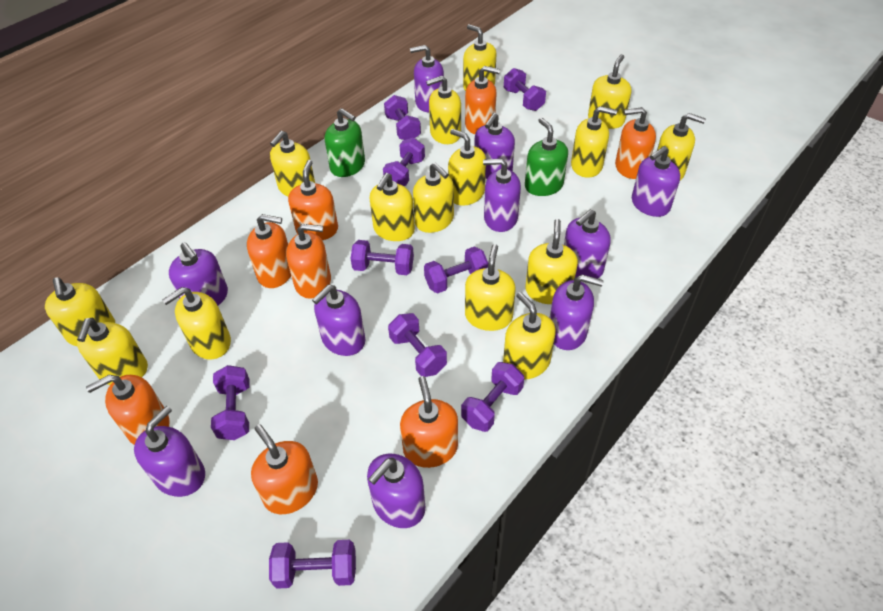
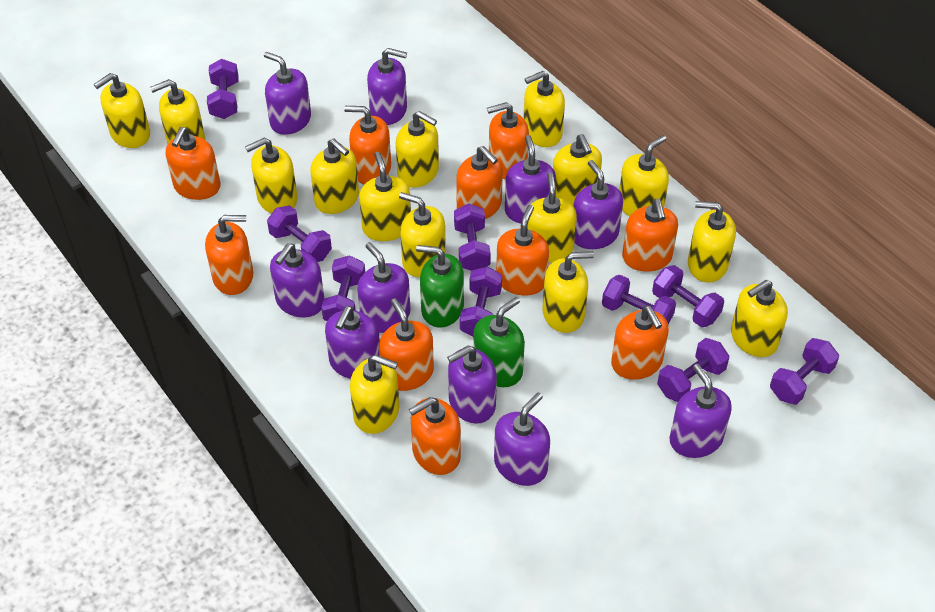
orange soap dispenser: [86,375,169,445] [247,214,291,288] [251,424,318,514] [286,224,331,299] [288,160,338,240] [400,376,458,468] [465,66,500,134] [615,107,656,179] = 8 -> [166,127,221,200] [205,215,253,295] [344,106,391,184] [379,298,434,391] [409,397,461,475] [456,146,503,219] [487,102,529,180] [496,205,549,296] [611,306,669,380] [622,199,678,272] = 10

